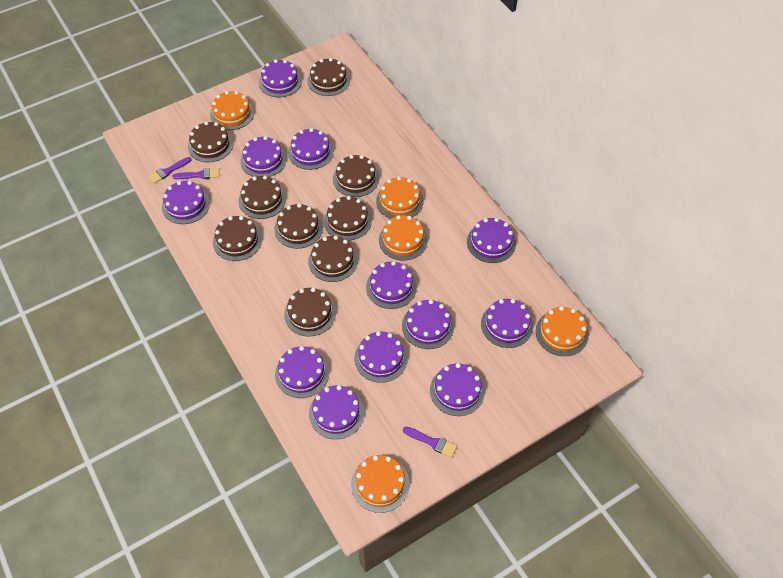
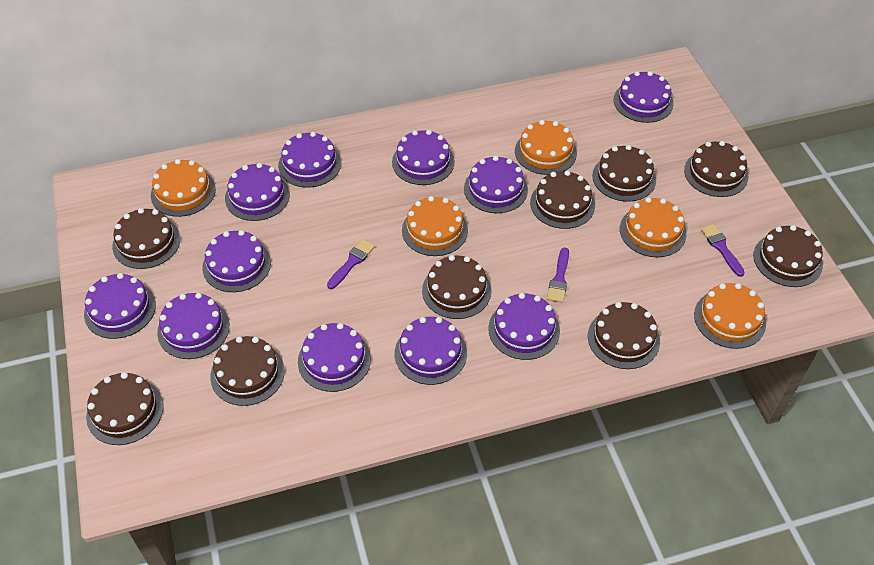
purple cake: [162,181,210,224] [240,136,287,177] [259,59,302,97] [275,346,329,398] [288,128,334,170] [309,385,364,439] [354,331,408,383] [366,261,417,309] [402,300,454,349] [430,363,485,416] [467,218,516,263] [481,299,533,348] = 12 -> [84,273,156,339] [157,293,230,359] [202,230,271,292] [225,163,290,221] [278,132,341,188] [298,323,371,392] [392,130,455,185] [395,317,467,385] [464,156,528,213] [488,293,560,360] [614,71,673,123] = 11

